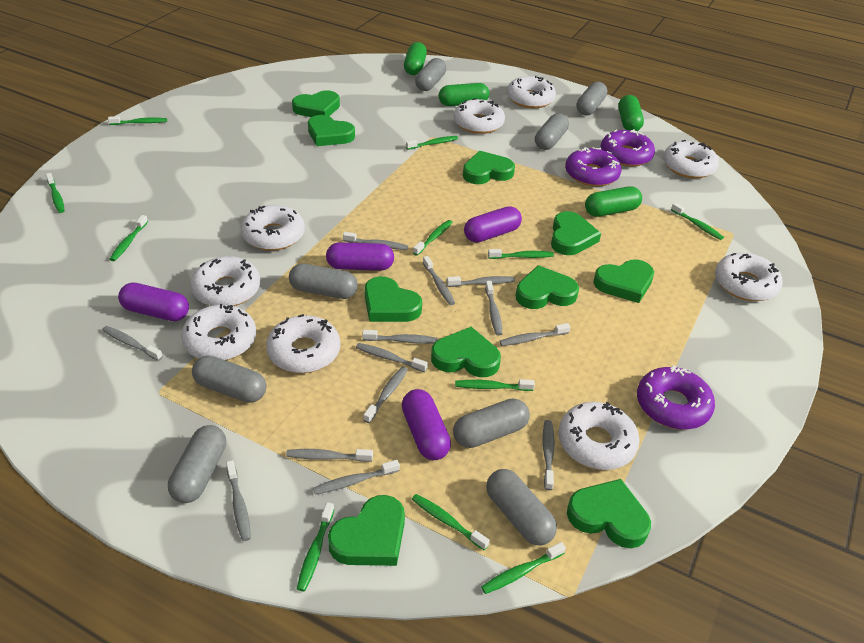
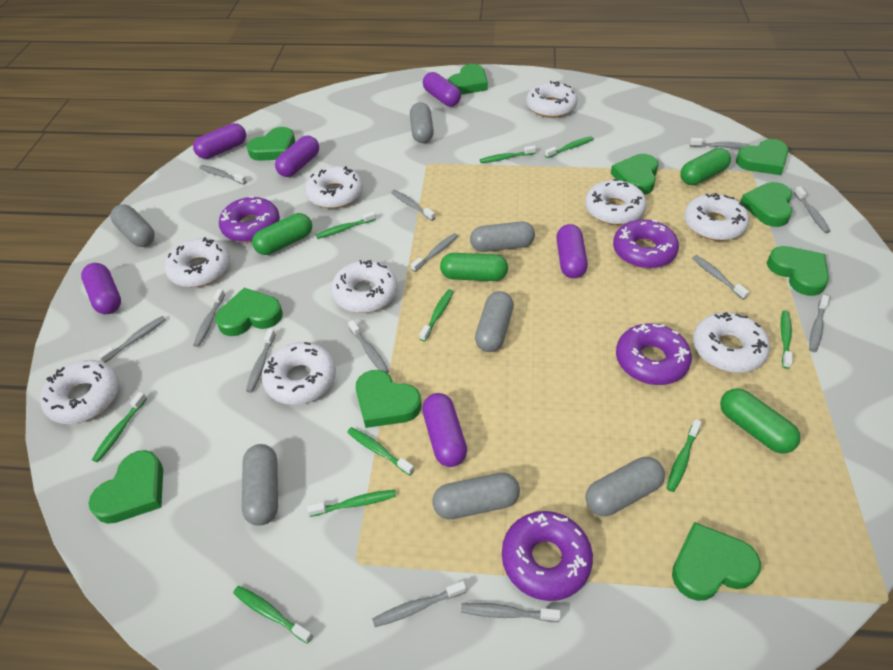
green toothbrush: [46,173,65,213] [108,116,167,125] [110,215,148,261] [297,502,334,591] [406,136,458,150] [412,494,490,550] [413,220,453,256] [455,379,535,391] [481,542,566,594] [488,249,554,259] [671,203,724,240] = 11 -> [92,392,147,462] [233,586,313,644] [307,490,396,517] [316,211,376,239] [347,427,414,475] [419,289,454,342] [480,145,536,163] [545,136,593,158] [666,419,702,492] [780,311,792,369] = 10
grey capsule: [168,425,226,503] [192,356,267,403] [289,263,358,299] [415,58,446,91] [453,399,530,448] [486,469,557,545] [535,113,569,150] [576,82,607,115] = 8 -> [111,205,155,247] [242,444,278,526] [410,102,434,143] [432,473,520,519] [470,222,535,252] [475,291,514,352] [585,457,665,516] = 7
purple capsule: [118,282,189,321] [326,242,394,271] [402,389,451,460] [464,206,522,243] = 4 -> [81,263,121,314] [193,123,246,159] [275,136,319,177] [422,393,467,467] [423,72,461,107] [556,224,588,278] = 6
purple donut: [565,147,621,187] [600,129,655,167] [637,365,715,430] = 3 -> [219,196,280,242] [502,511,593,601] [613,219,679,269] [616,323,692,385] = 4

